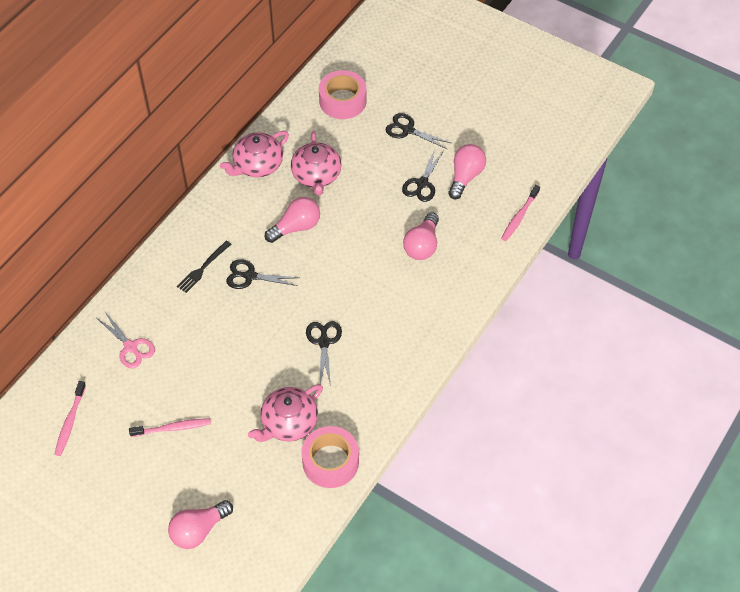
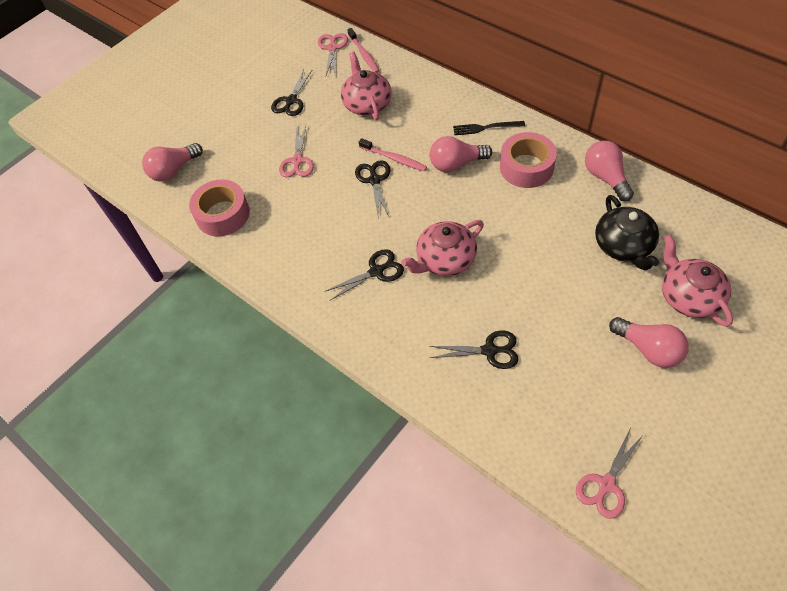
black teapot: none = 0 -> [595,195,659,271] = 1
pink scissors: [97,312,155,368] = 1 -> [279,125,314,177] [318,33,348,75] [576,428,644,519] = 3
pink toothbrush: [54,381,86,456] [129,418,211,437] [501,185,540,241] = 3 -> [347,28,380,73] [359,138,427,171] = 2

